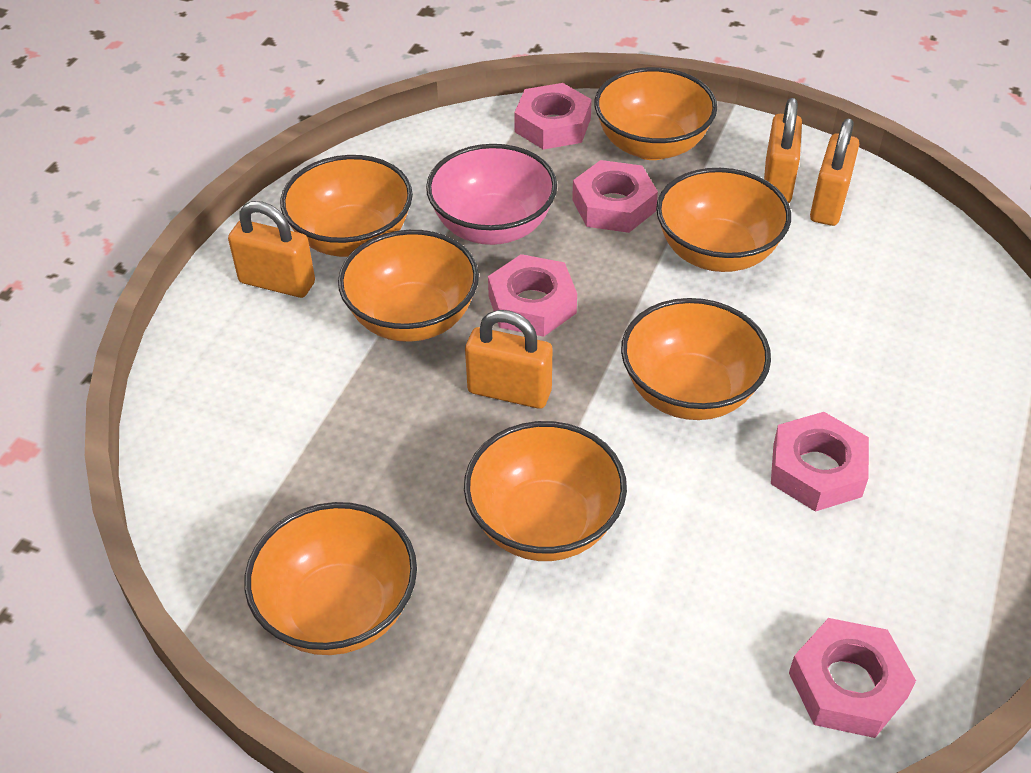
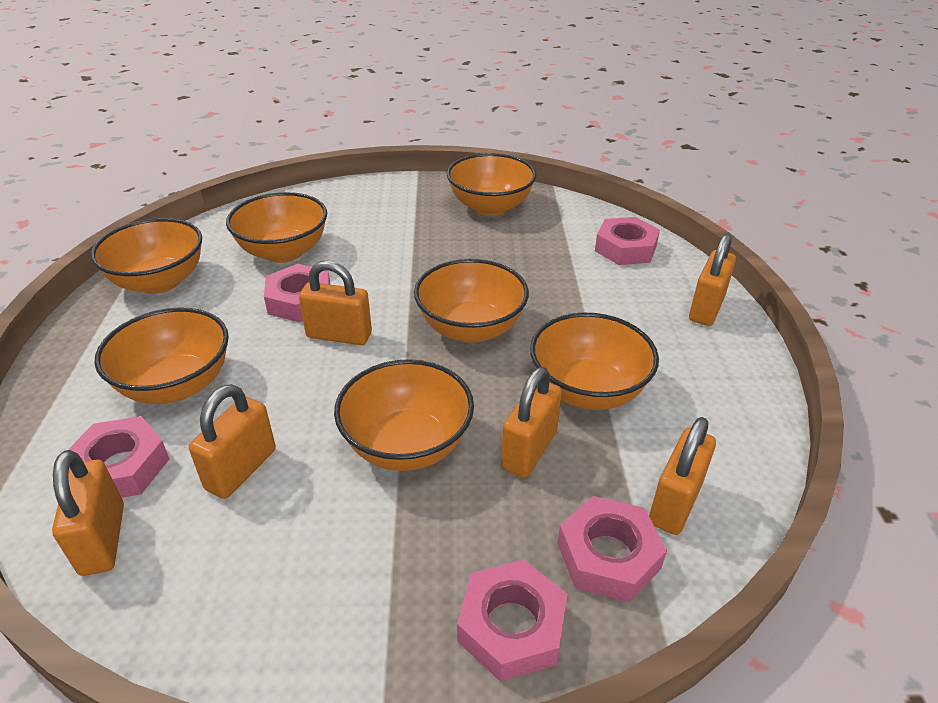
orange padlock: [228,201,315,298] [465,310,552,409] [764,98,802,203] [810,119,859,226] = 4 -> [52,450,124,576] [189,384,276,499] [299,261,372,345] [501,367,562,478] [649,417,716,535] [689,234,736,326] = 6
pink bowl: [426,144,557,245] = 1 -> none = 0

